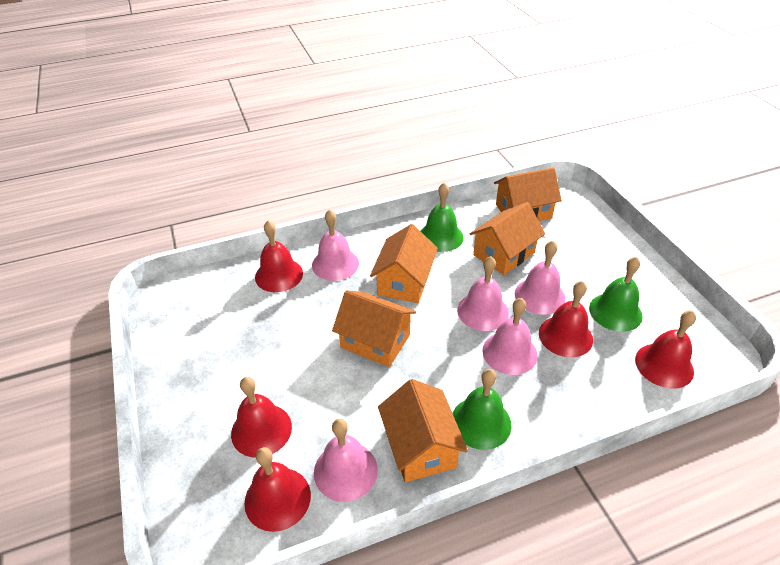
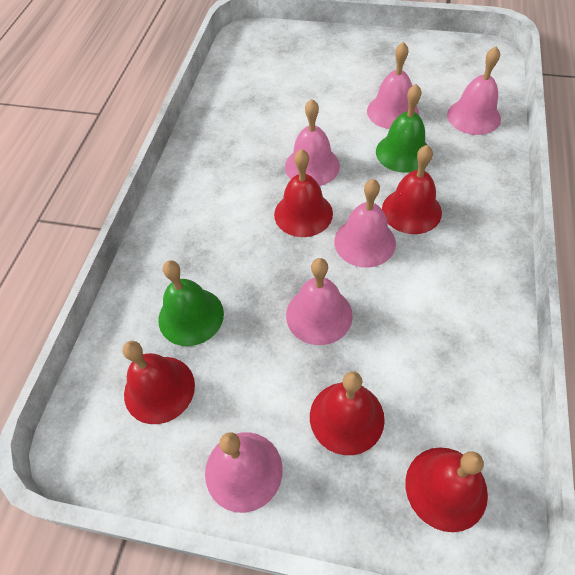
green bell: [421,183,464,252] [452,369,511,450] [589,256,643,332] = 3 -> [158,260,224,346] [376,84,427,173] = 2
orange house: [332,291,416,367] [370,224,438,303] [378,379,468,482] [469,202,545,275] [494,167,562,221] = 5 -> none = 0
pink bell: [312,209,359,281] [314,418,378,502] [457,256,509,331] [482,298,537,375] [515,241,565,315] = 5 -> [205,432,283,513] [285,99,340,186] [286,258,353,345] [334,179,396,268] [367,42,419,129] [447,46,501,135] = 6

